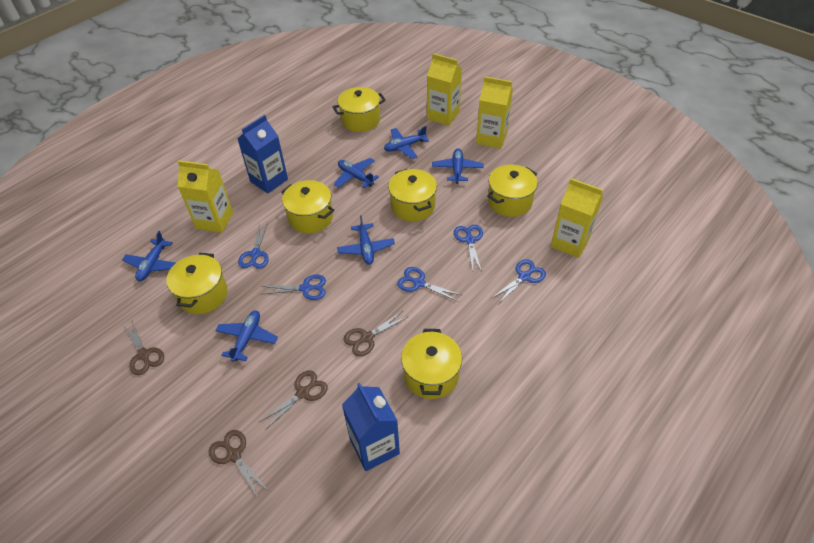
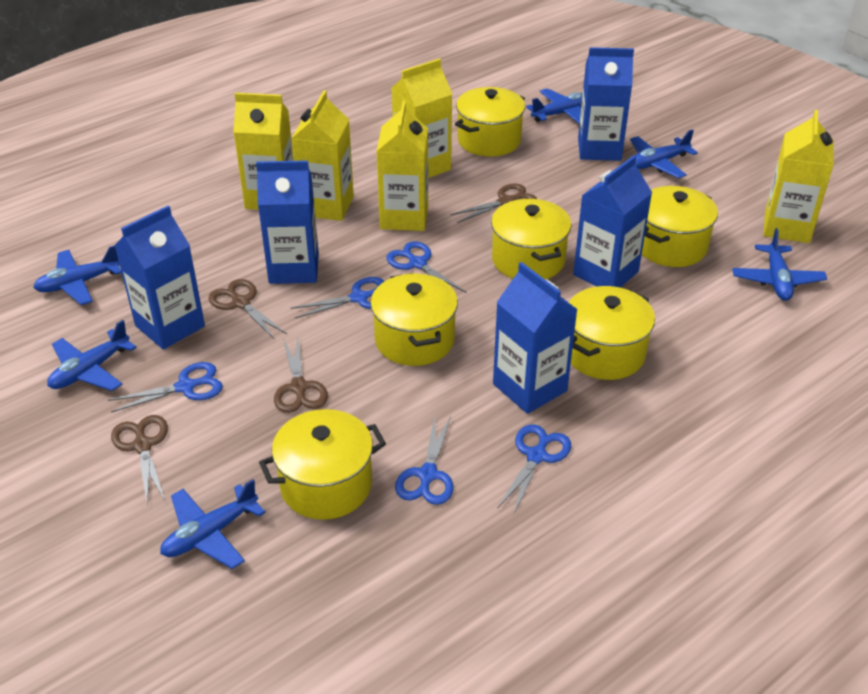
blue carton: [238,115,288,194] [342,383,400,471] = 2 -> [114,206,205,350] [256,160,319,284] [493,262,578,414] [573,155,652,288] [578,47,634,161] = 5
yellow carton: [177,160,233,233] [427,53,462,126] [476,77,513,149] [551,178,603,258] = 4 -> [233,93,294,210] [291,90,354,221] [376,100,428,231] [391,58,452,178] [763,110,834,243] = 5

